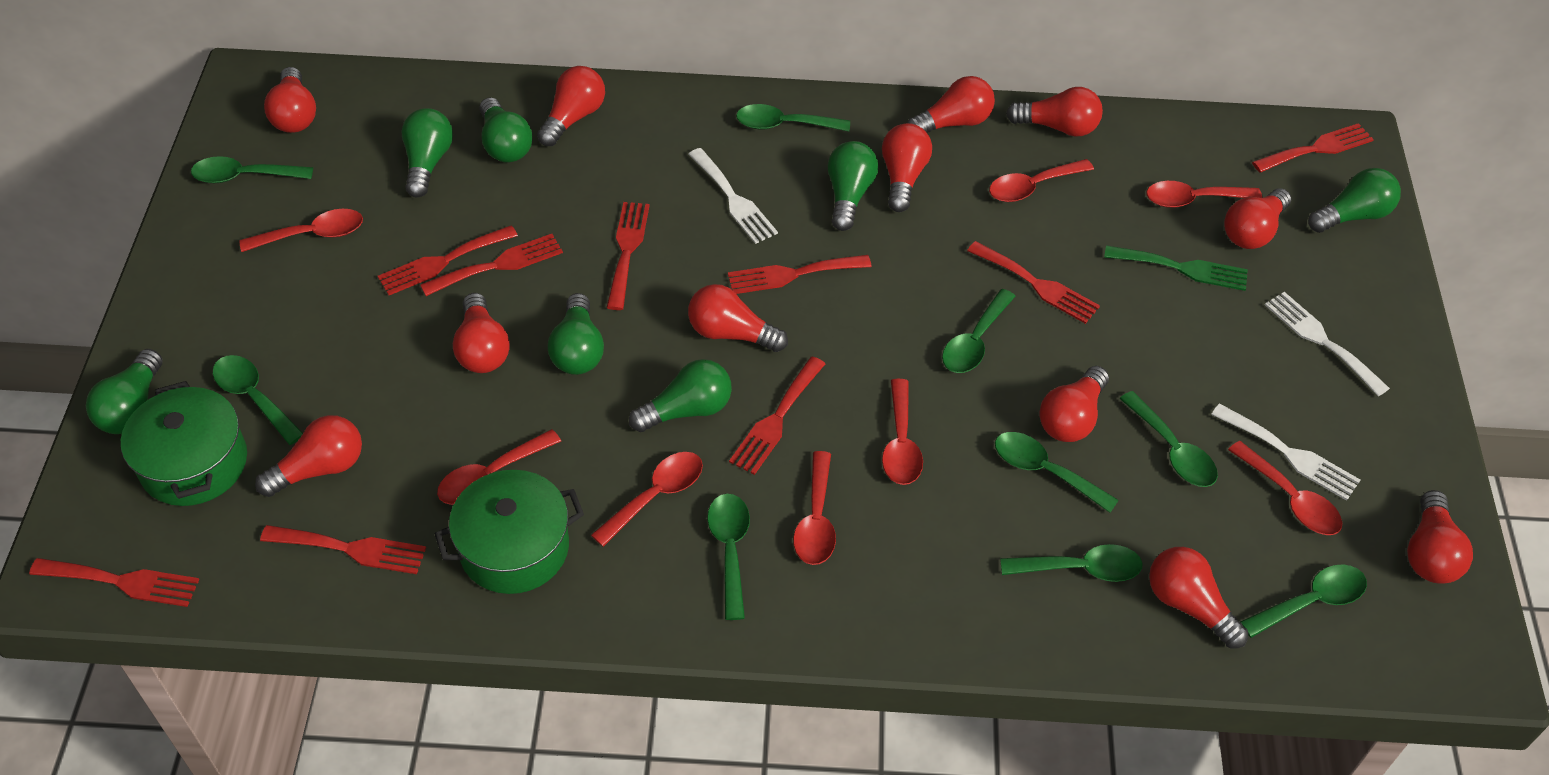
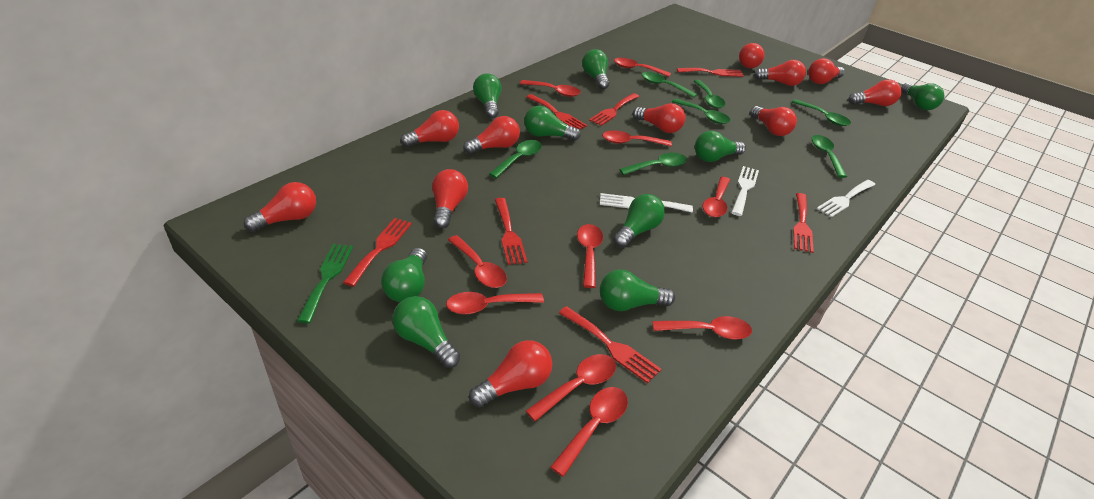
green light bulb: [86,349,162,434] [401,108,453,198] [480,97,533,162] [548,293,604,375] [629,359,732,432] [828,141,879,231] [1308,168,1401,233] = 7 -> [381,248,427,302] [392,296,460,368] [473,73,502,118] [524,106,581,141] [582,49,609,90] [600,270,675,311] [613,194,665,248] [695,131,746,162] [901,83,944,110] = 9
green pot: [121,381,247,506] [435,470,584,594] = 2 -> none = 0
green spoon: [191,156,313,183] [213,355,303,445] [707,494,750,620] [736,104,850,132] [942,289,1016,373] [995,432,1119,513] [1000,544,1143,582] [1119,391,1218,487] [1240,565,1367,638] = 9 -> [489,140,542,178] [619,153,687,175] [641,72,697,98] [672,99,731,124] [694,80,725,108] [792,99,851,126] [812,135,847,178] = 7
red fork: [29,558,199,607] [260,525,426,574] [378,225,518,295] [420,234,563,296] [606,202,650,310] [728,255,872,294] [729,357,825,475] [967,241,1100,324] [1252,123,1374,173] = 9 -> [343,218,412,287] [495,198,527,265] [526,94,587,130] [559,306,661,383] [589,93,639,126] [677,68,744,77] [793,193,814,253] = 7
red light bulb: [255,415,362,497] [264,67,316,133] [453,293,510,373] [537,66,605,146] [688,284,788,352] [882,123,932,212] [907,76,995,133] [1006,87,1103,137] [1039,366,1109,442] [1149,547,1248,648] [1224,188,1291,249] [1407,490,1473,584] = 12 -> [244,182,316,232] [401,110,459,147] [432,169,468,229] [463,116,520,154] [469,340,552,408] [633,103,685,133] [739,43,765,68] [750,106,797,136] [754,60,806,86] [808,58,845,84] [849,79,902,106] = 11
red spoon: [239,209,363,252] [437,429,561,505] [591,452,703,547] [793,451,836,565] [882,379,923,485] [989,159,1094,202] [1147,181,1262,208] [1228,441,1342,535] = 8 -> [446,292,544,315] [448,235,507,288] [520,80,581,97] [526,354,616,421] [550,387,628,477] [577,224,603,288] [602,130,672,146] [614,58,671,77] [652,316,752,340] [703,177,730,217] = 10

